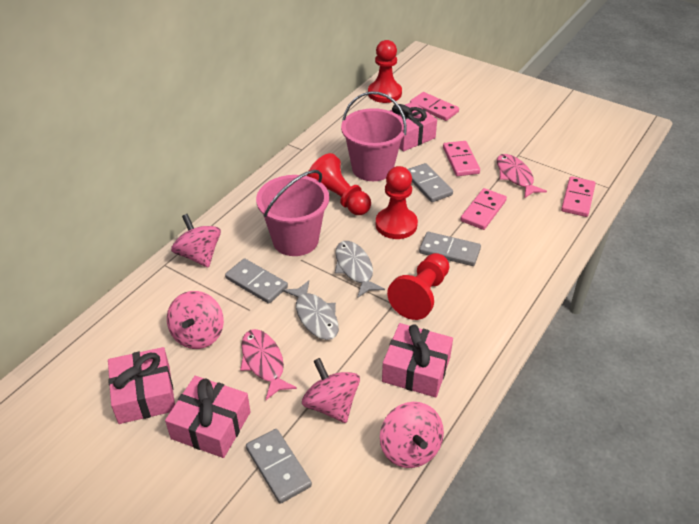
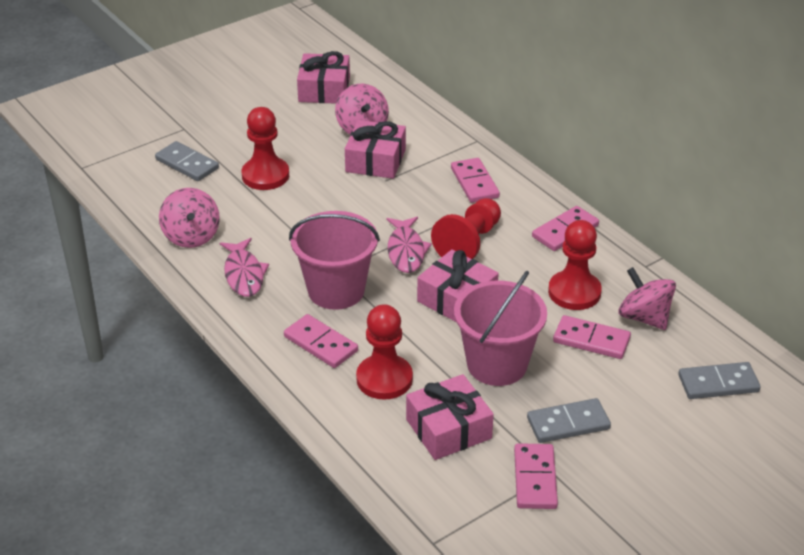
grey domino: [225,258,288,304] [246,429,312,504] [408,163,453,202] [419,232,481,266] = 4 -> [155,141,219,181] [527,398,611,443] [678,362,761,399] = 3
grey fish: [283,280,339,340] [335,241,385,298] = 2 -> none = 0
pink domino: [410,92,459,121] [443,141,480,176] [460,188,507,230] [561,176,596,217] = 4 -> [284,314,358,368] [451,158,500,203] [514,443,558,509] [532,206,599,251] [553,315,631,359] = 5
pink spinning top: [167,291,224,349] [171,214,221,268] [302,358,360,423] [380,402,444,468] = 4 -> [159,188,220,248] [335,84,389,134] [618,267,676,330] = 3

